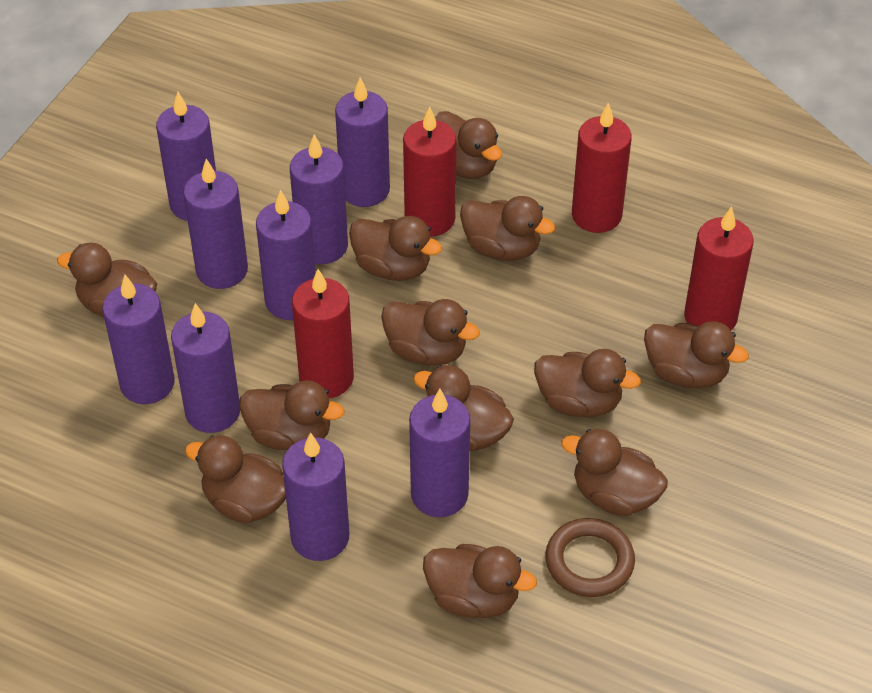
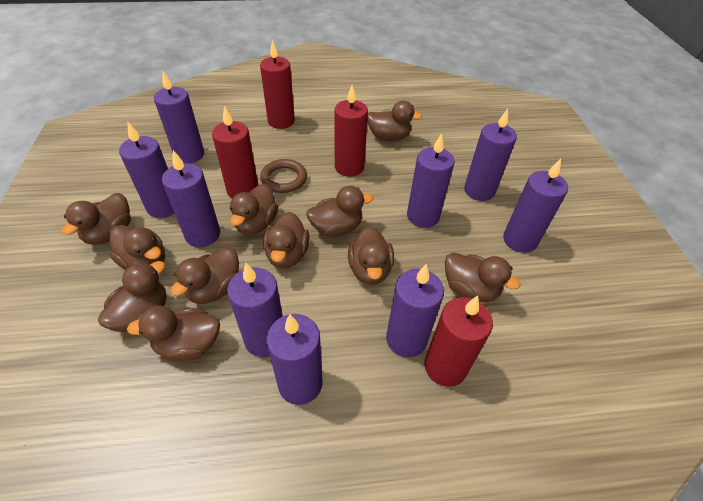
brown duck: [57,243,157,318] [185,435,286,523] [239,380,344,450] [349,216,442,281] [381,299,480,366] [413,365,514,451] [423,544,537,618] [435,111,502,179] [460,196,555,261] [534,349,641,417] [561,429,668,516] [644,321,749,389] = 12 -> [62,193,131,245] [98,261,167,332] [109,225,165,270] [127,306,220,361] [170,247,239,304] [230,184,278,235] [263,212,310,269] [306,186,373,237] [348,226,394,285] [367,101,422,141] [445,252,520,302] = 11

